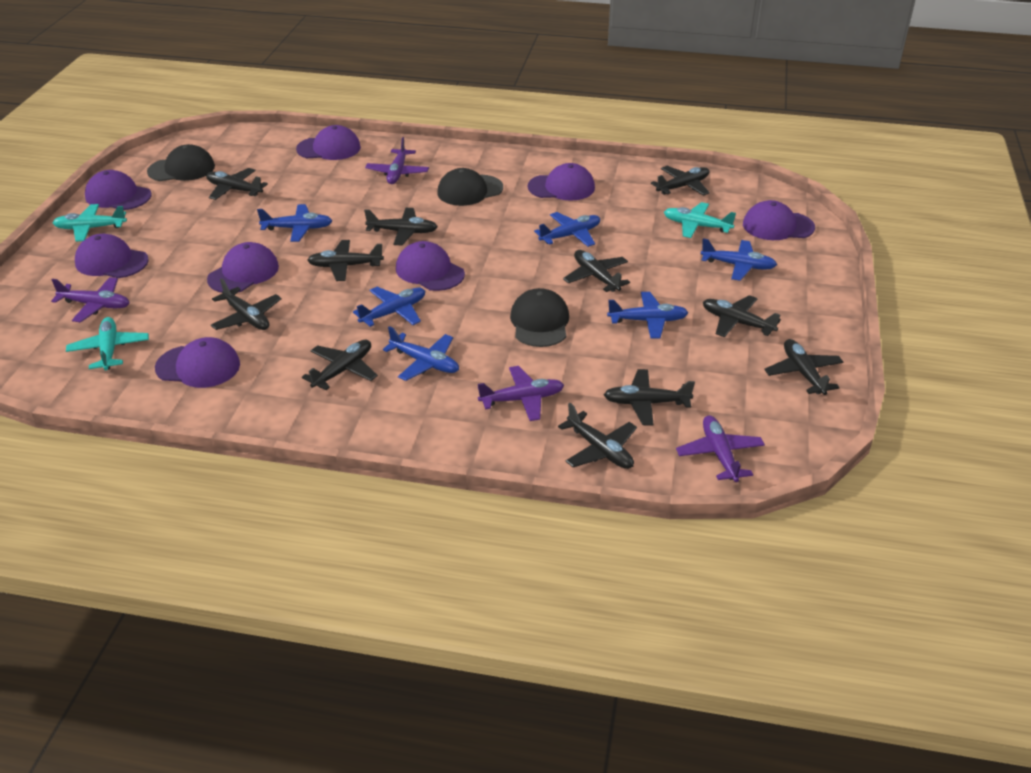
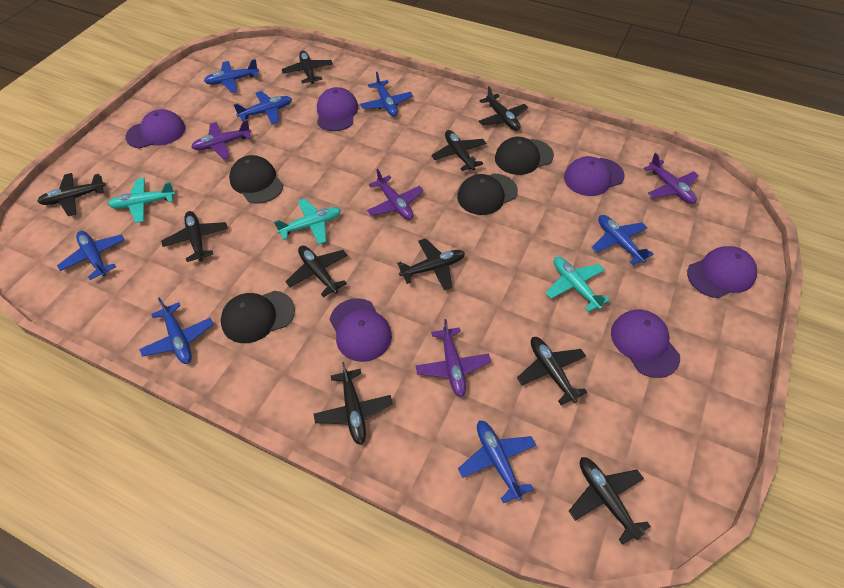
black cap: [147,144,215,181] [437,168,503,206] [510,288,569,347] = 3 -> [221,291,295,343] [229,155,283,204] [457,174,518,215] [495,137,554,175] = 4
black plane: [206,168,268,200] [211,278,282,330] [302,340,378,390] [307,240,384,281] [364,208,437,246] [558,403,637,469] [563,250,630,292] [604,369,695,426] [651,166,710,196] [703,295,781,337] [764,339,844,395] = 11 -> [37,173,106,216] [161,211,227,262] [282,50,333,84] [285,246,348,297] [314,362,393,445] [397,238,465,290] [431,130,486,171] [479,86,529,131] [517,337,588,405] [569,457,651,545] = 10
blue plane: [257,204,332,242] [353,287,425,327] [383,326,459,381] [534,212,600,247] [607,292,688,339] [701,239,777,281] = 6 -> [57,231,125,280] [139,297,214,364] [204,59,259,93] [234,91,292,124] [360,72,413,117] [458,420,536,503] [591,215,654,265] = 7
purple cap: [75,234,149,278] [85,170,151,210] [155,337,240,388] [207,242,279,293] [296,125,361,160] [396,241,465,291] [528,163,595,201] [743,200,815,240] = 8 -> [125,109,186,149] [317,87,358,131] [329,298,392,362] [564,156,625,196] [611,310,680,378] [687,246,757,298] = 6

